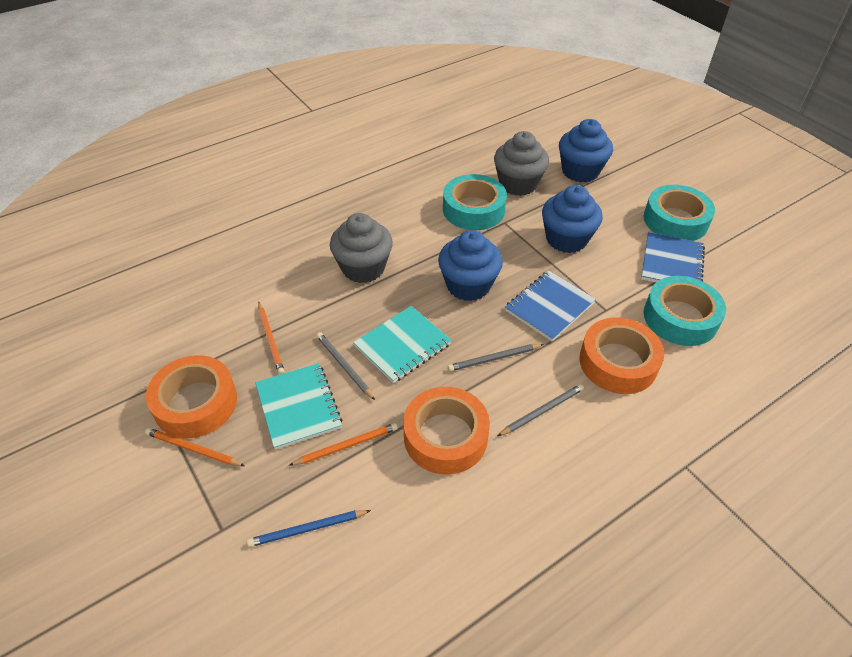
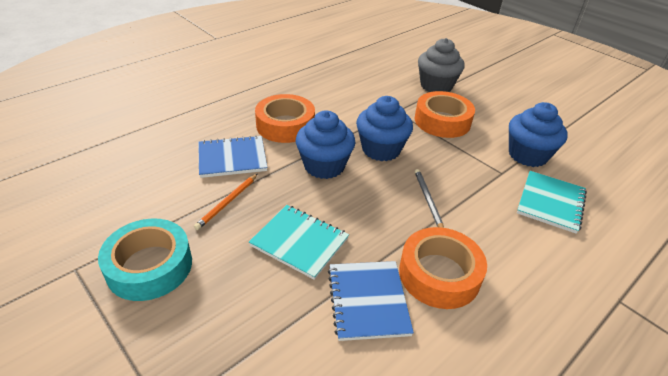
blue pencil: [247,510,371,547] = 1 -> none = 0
grey cupcake: [330,213,393,283] [494,131,549,196] = 2 -> [418,38,465,92] = 1
grey pencil: [316,332,375,400] [448,344,544,371] [498,384,584,436] = 3 -> [415,169,444,228] = 1
orange pencil: [145,428,245,466] [258,302,285,375] [289,423,398,465] = 3 -> [194,174,258,230] = 1
turquoise tape: [443,174,507,230] [644,185,715,241] [644,276,726,346] = 3 -> [98,219,192,301] = 1

